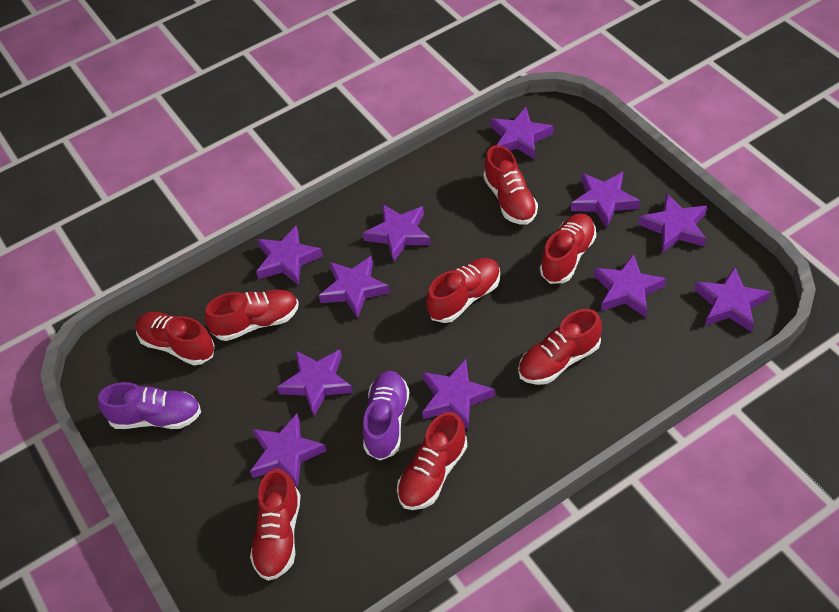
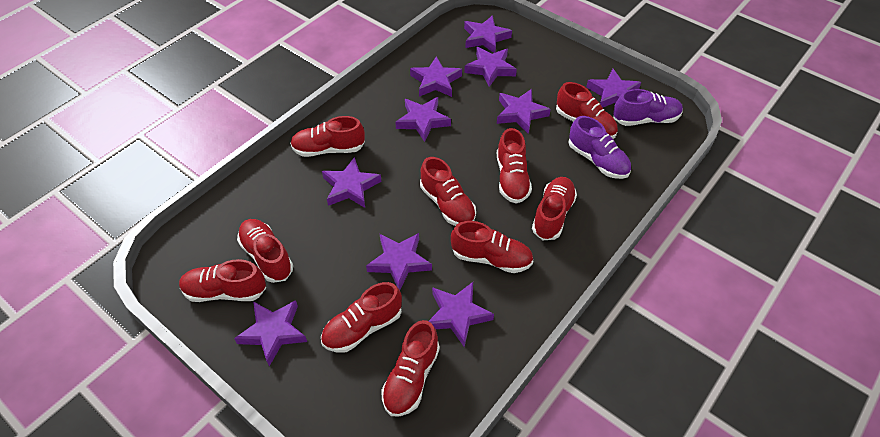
purple star: [250,414,326,488] [256,226,323,286] [277,350,353,416] [319,256,390,318] [363,204,431,262] [422,359,495,429] [490,107,554,160] [571,172,640,228] [594,253,666,318] [638,193,707,253] [694,267,771,332] = 11 -> [234,300,307,366] [322,157,381,208] [366,233,432,290] [395,97,451,142] [410,56,462,97] [429,282,494,347] [464,15,512,53] [464,47,517,87] [497,89,551,134] [586,69,641,107] = 10
red shoe: [136,312,215,365] [205,290,299,341] [250,469,300,581] [397,412,468,510] [426,258,500,323] [483,145,538,225] [518,309,602,385] [540,213,596,284] = 8 -> [179,259,266,302] [237,219,293,283] [290,116,365,157] [321,282,402,353] [381,320,440,417] [420,157,476,226] [451,221,533,273] [497,128,532,204] [532,177,577,240] [556,82,618,139] = 10

